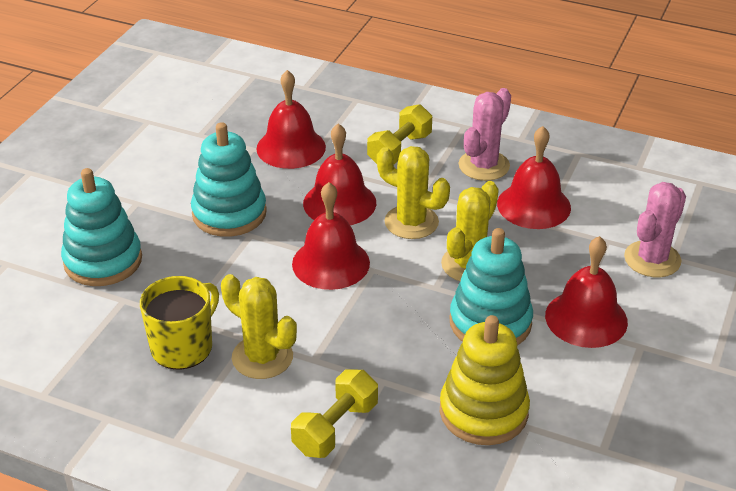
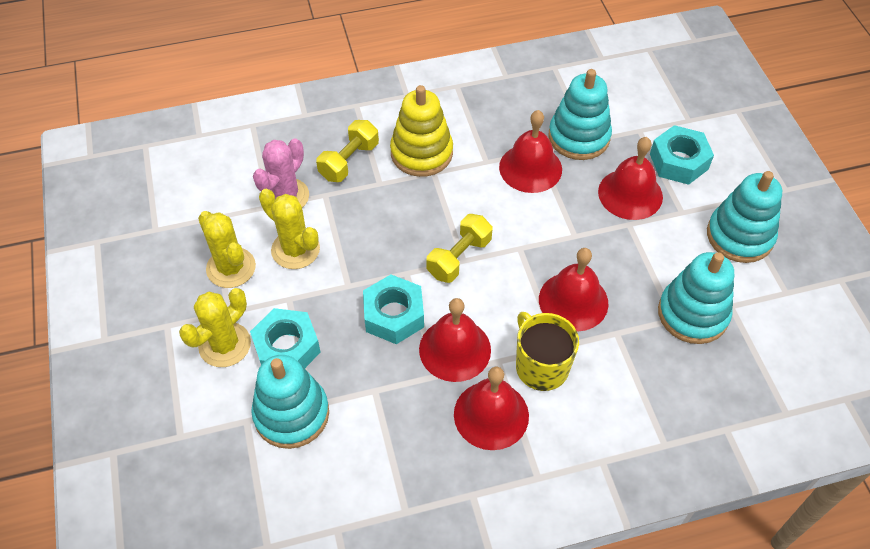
pink cactus: [459,88,511,181] [624,182,686,277] = 2 -> [253,138,309,208] = 1
turquoise nut: none = 0 -> [250,308,321,368] [363,275,424,344] [650,125,714,185] = 3
turquoise stacking toy: [61,168,142,286] [191,122,267,237] [450,228,533,346] = 3 -> [251,355,329,449] [549,69,612,160] [658,252,734,344] [707,171,782,263] = 4

